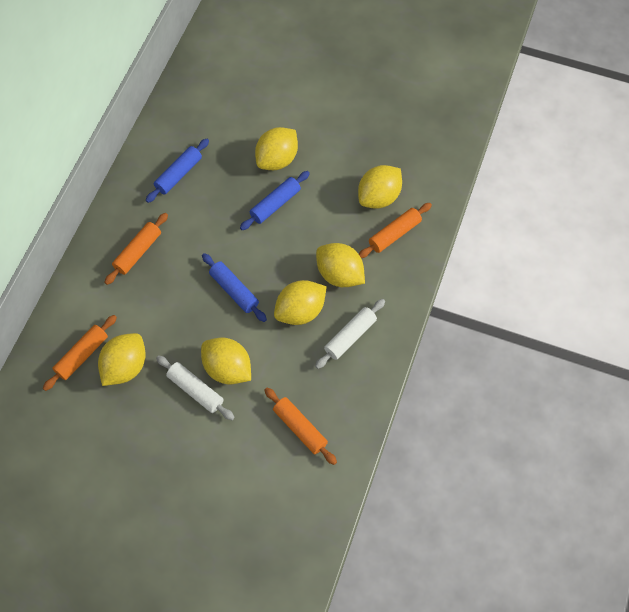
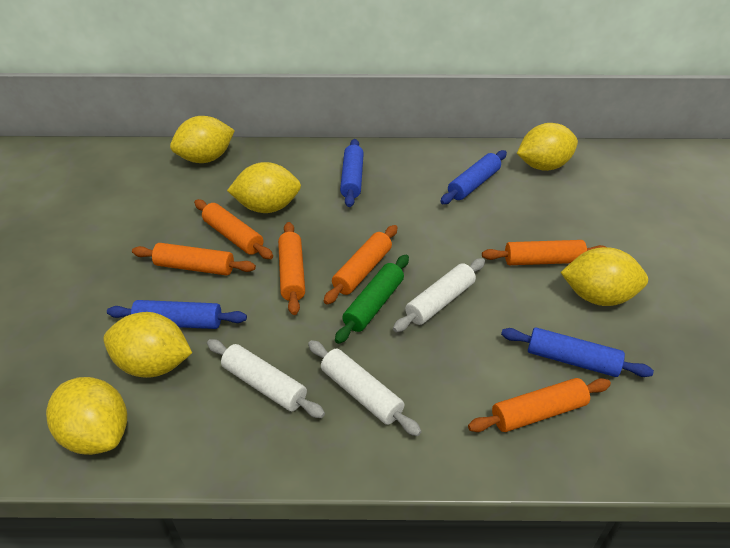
blue rolling pin: [146,139,209,203] [202,253,267,322] [240,171,310,230] = 3 -> [107,300,247,329] [340,139,364,207] [440,150,507,204] [501,327,654,377] = 4
green rolling pin: none = 0 -> [335,255,409,344] = 1
orange rolling pin: [43,315,117,391] [104,213,168,285] [264,387,337,465] [359,203,432,258] = 4 -> [132,243,256,275] [194,199,273,259] [278,222,305,315] [324,225,397,304] [468,378,611,432] [482,240,605,265] = 6
white rolling pin: [156,355,235,420] [315,299,385,369] = 2 -> [207,339,325,418] [308,340,422,436] [393,258,485,332] = 3

